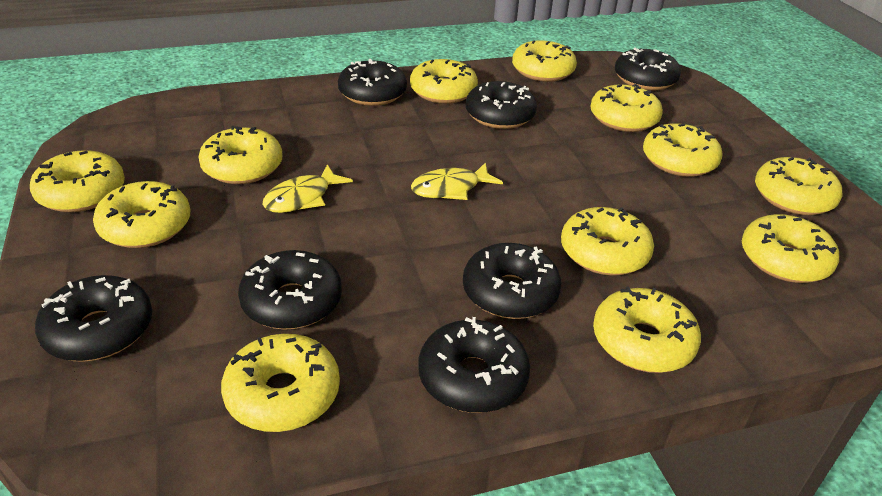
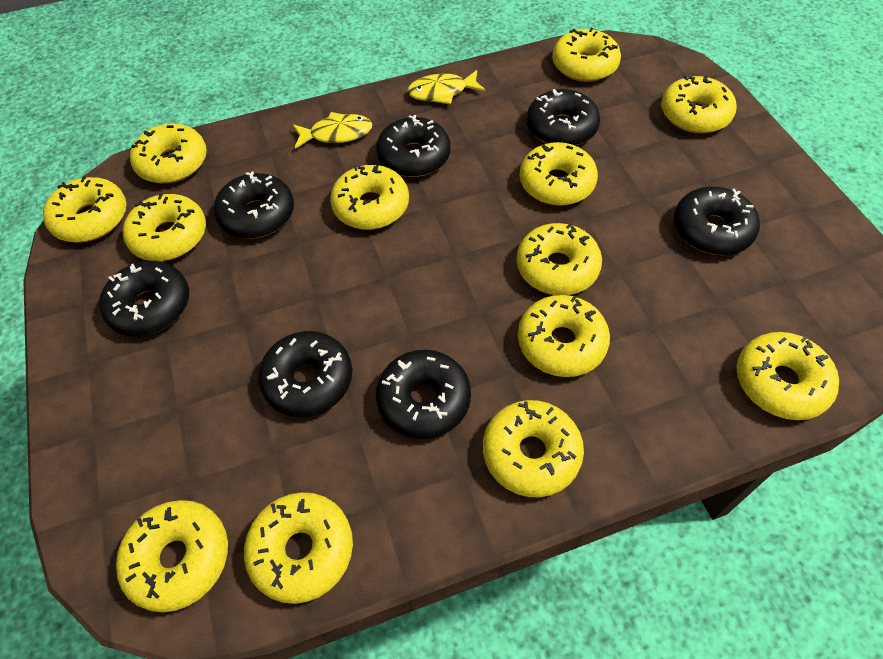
yellow donut: [30,150,125,212] [93,181,190,248] [199,126,283,184] [221,334,340,432] [410,59,478,104] [512,40,577,82] [561,207,654,276] [590,84,663,132] [593,287,701,373] [643,123,722,177] [742,214,839,283] [755,157,843,215] = 12 -> [43,176,127,243] [116,500,228,613] [123,193,206,261] [130,123,207,183] [244,492,353,604] [330,165,409,230] [483,400,584,497] [516,223,602,295] [518,295,610,377] [520,142,598,206] [552,28,621,82] [661,76,737,134] [736,332,839,420] = 13

